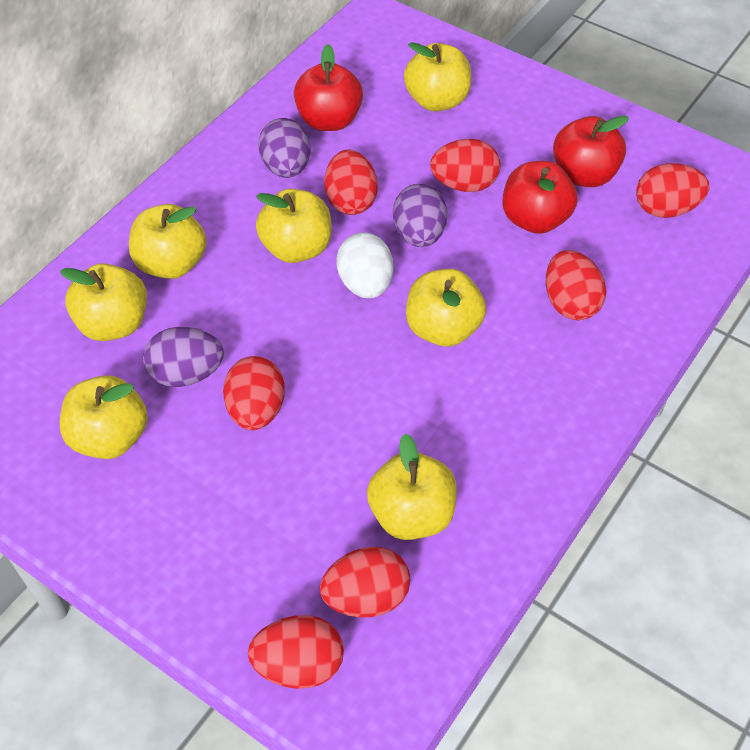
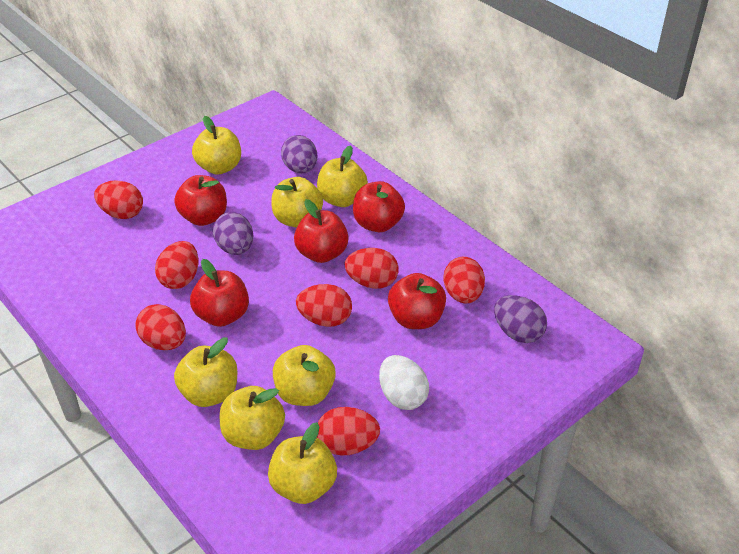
red apple: [294,44,363,131] [502,161,577,234] [553,115,629,187] = 3 -> [174,175,227,226] [190,259,249,327] [294,199,349,263] [353,181,405,232] [388,273,446,329] = 5

